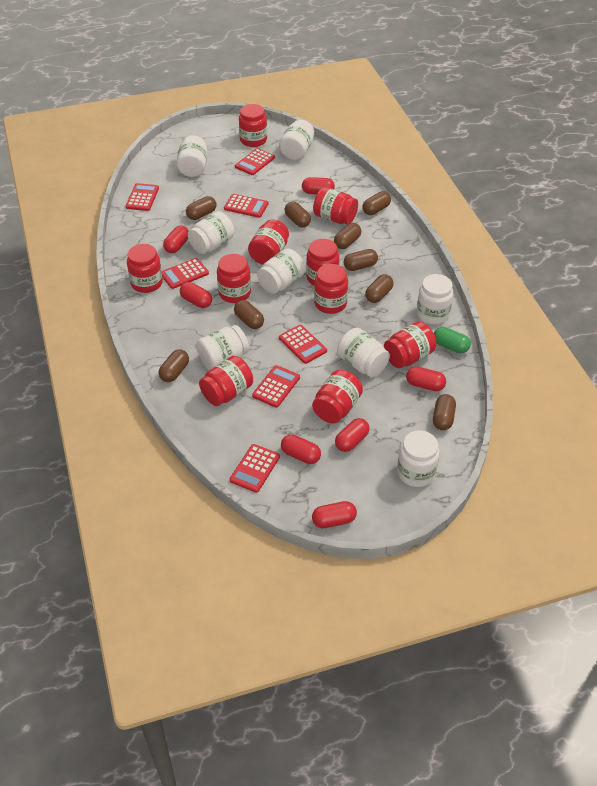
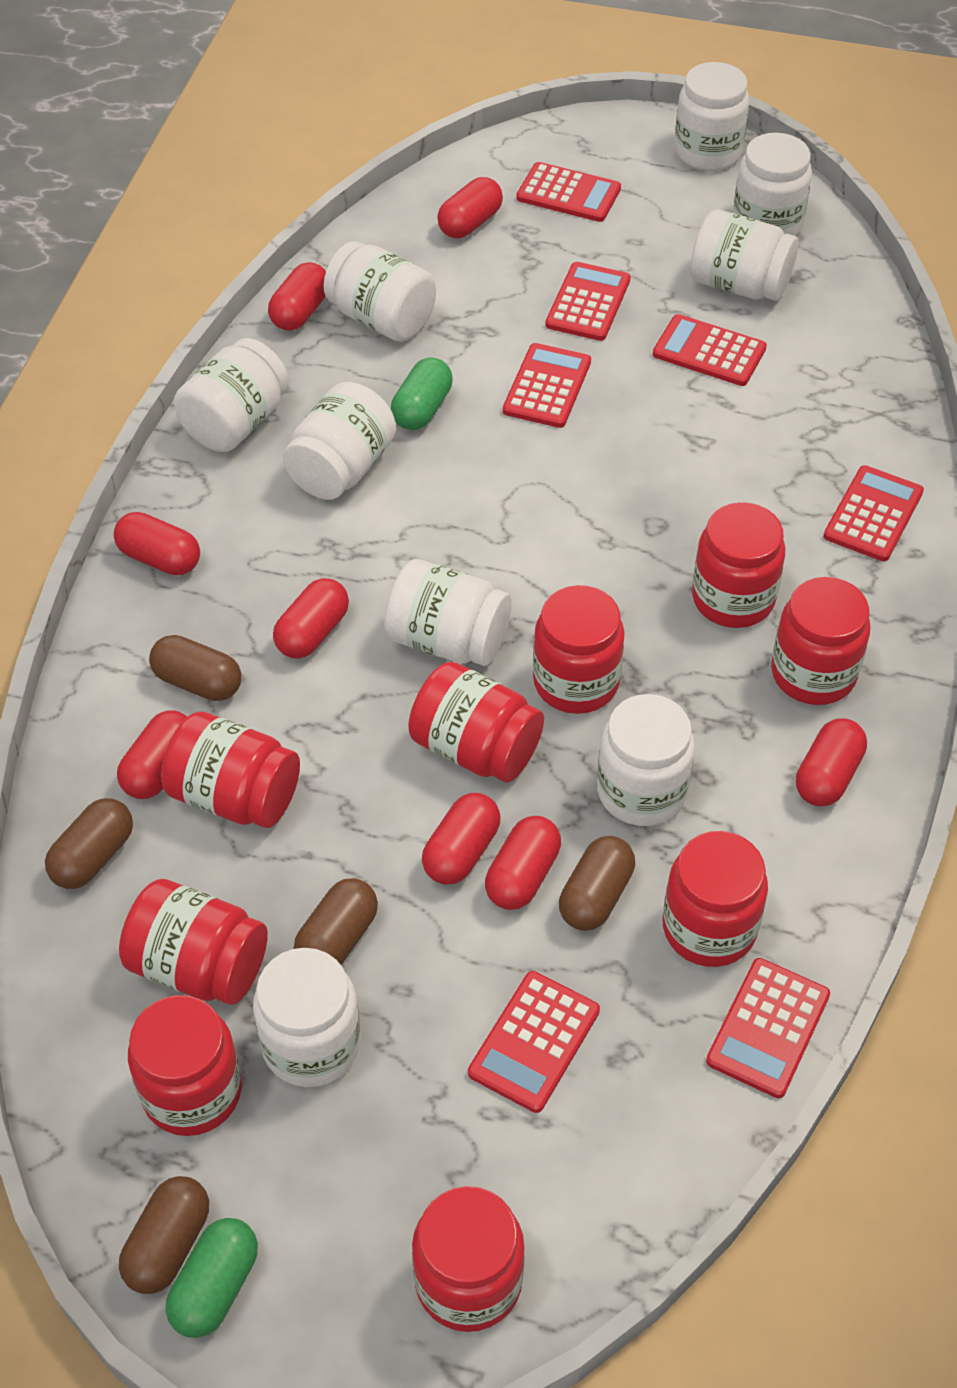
brown capsule: [159,349,189,382] [186,196,217,220] [234,300,264,329] [284,201,311,228] [334,223,361,249] [344,249,378,271] [362,191,391,215] [365,274,394,303] [433,394,456,430] = 9 -> [45,798,133,889] [119,1176,209,1294] [149,635,242,701] [294,878,378,965] [559,836,635,931] = 5
green capsule: [434,327,471,353] = 1 -> [166,1218,258,1338] [391,357,453,430] = 2
red capsule: [163,226,189,253] [180,282,212,308] [281,434,321,464] [302,177,335,194] [312,501,357,528] [335,418,370,452] [406,366,446,391] = 7 -> [114,512,200,575] [117,710,187,799] [268,262,326,331] [273,578,349,659] [422,793,500,885] [437,177,503,238] [485,816,561,910] [796,718,867,806] = 8
red jar: [127,244,163,293] [199,356,253,406] [217,254,251,303] [239,104,267,147] [248,219,289,265] [306,239,339,286] [312,370,363,423] [313,187,358,225] [314,264,348,314] [384,322,436,368] = 10 -> [119,879,268,1005] [128,995,242,1136] [161,712,300,828] [408,662,544,783] [412,1186,525,1332] [533,585,625,714] [663,831,768,967] [692,502,785,628] [771,577,871,705] = 9
white jar: [176,135,207,177] [188,211,234,254] [196,325,249,370] [257,248,305,294] [279,120,314,160] [337,328,390,377] [397,430,439,487] [417,274,453,324] = 8 -> [174,338,289,452] [253,948,361,1087] [283,382,396,500] [324,241,436,341] [384,559,512,666] [597,694,695,826] [674,62,750,171] [690,209,799,301] [733,133,812,236] = 9

